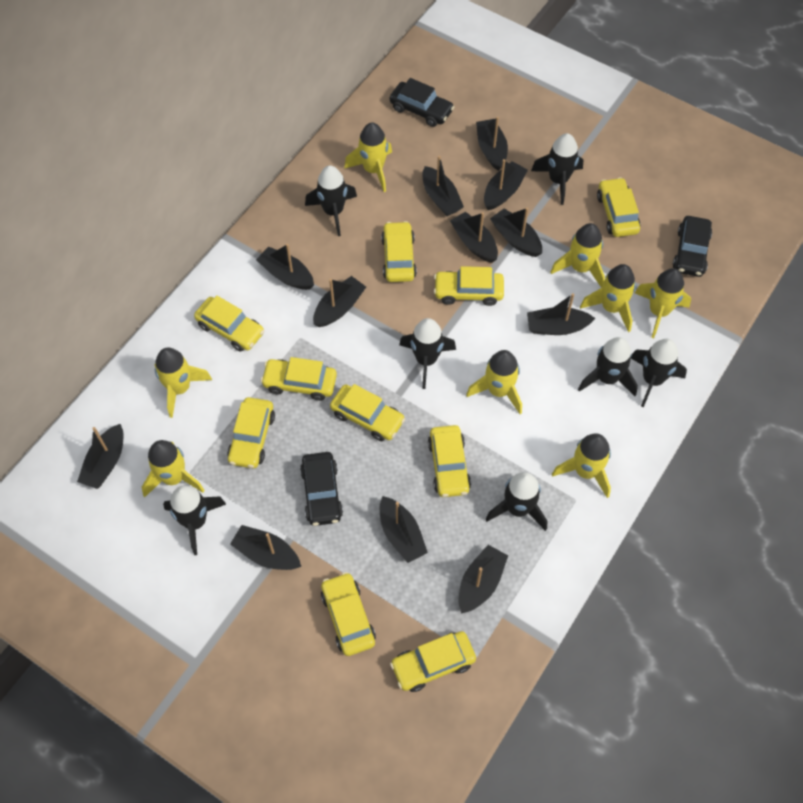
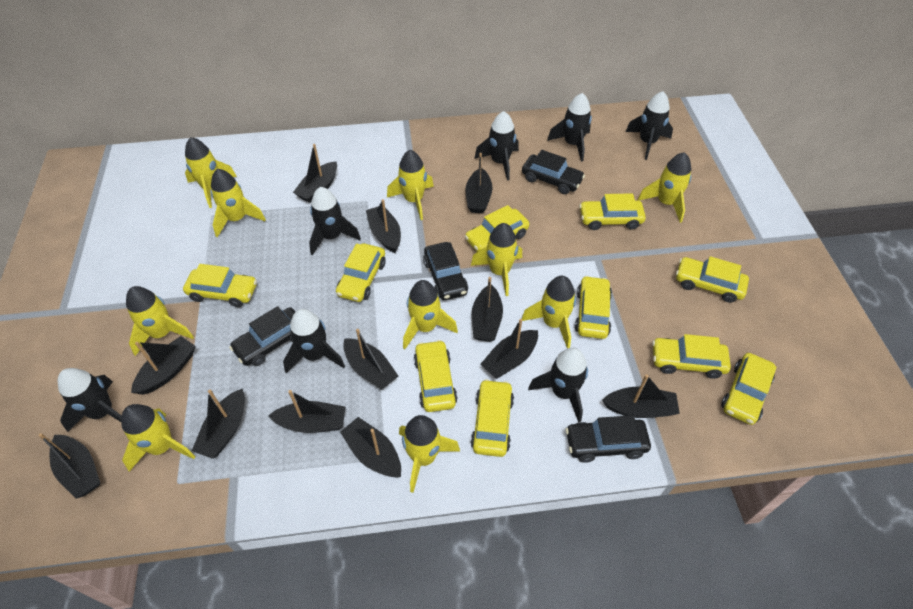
black car: [300,452,343,526] [390,78,454,127] [673,216,712,277] = 3 -> [229,306,296,366] [423,242,468,300] [522,150,585,194] [566,415,651,463] = 4
yellow rocket: [142,440,205,497] [154,347,212,418] [344,122,392,192] [466,350,522,414] [551,223,605,288] [552,433,611,498] [580,264,636,332] [635,268,691,338] = 8 -> [121,404,196,472] [126,286,194,356] [185,137,237,208] [211,169,266,238] [387,150,434,220] [399,415,460,493] [403,280,458,349] [471,223,522,296] [522,276,576,348] [638,152,691,223] = 10

